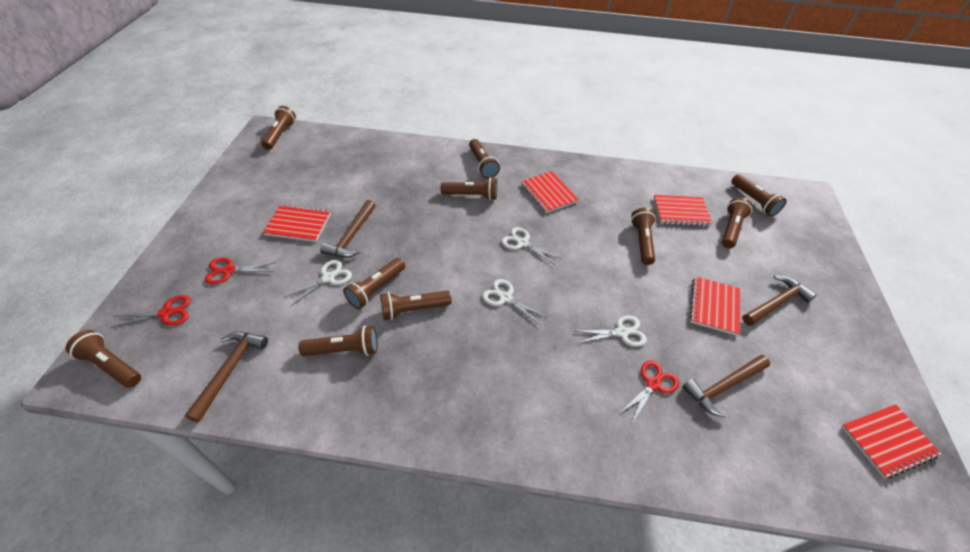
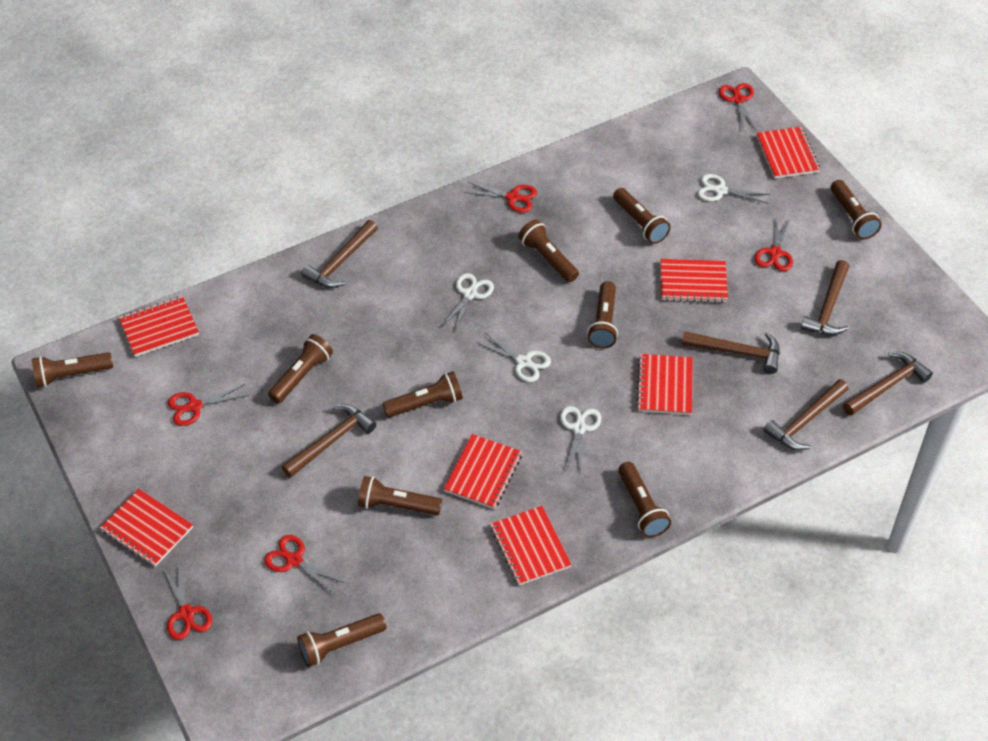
brown hammer: [185,332,268,422] [320,200,376,258] [682,355,770,417] [742,275,817,326] = 4 -> [282,404,376,478] [301,220,378,288] [682,331,780,374] [763,379,849,450] [801,260,849,336] [843,352,933,416] = 6
red notebook: [263,204,330,242] [521,171,579,213] [653,195,712,226] [689,276,740,336] [841,404,941,478] = 5 -> [100,489,193,567] [119,296,199,357] [444,434,522,509] [490,506,572,586] [636,354,693,415] [660,259,728,303] [756,127,820,179] = 7
red scissors: [111,295,191,328] [205,257,277,284] [620,360,679,425] = 3 -> [163,565,212,640] [168,384,249,426] [264,535,345,594] [464,182,537,213] [719,83,756,131] [755,217,793,271] = 6

